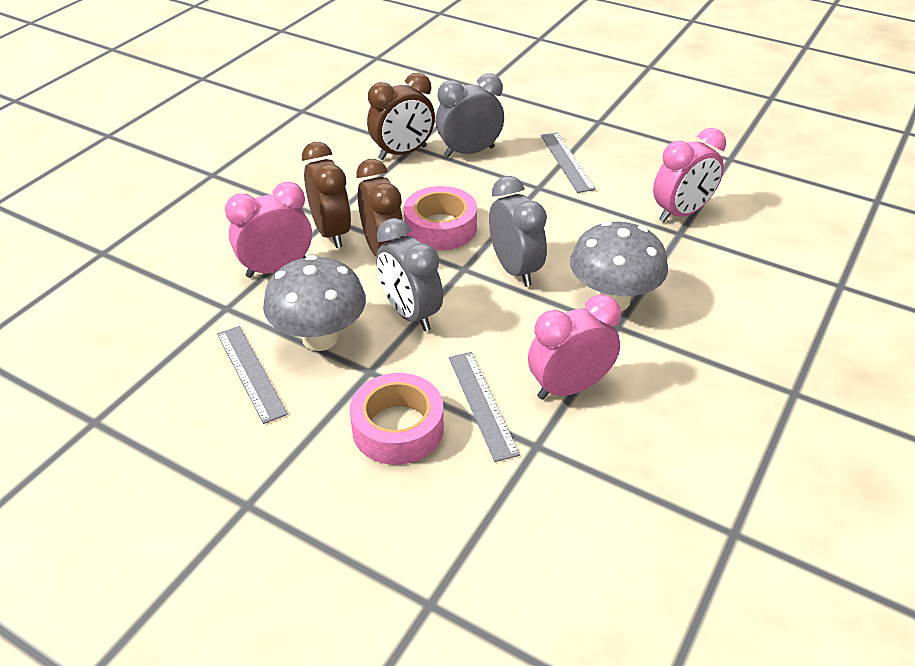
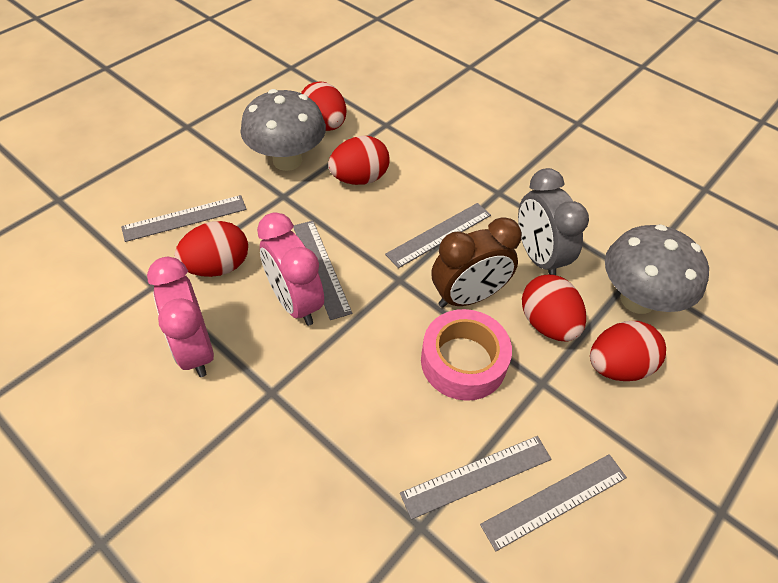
brown clock: [302,142,351,248] [356,159,405,256] [367,73,435,160] = 3 -> [432,217,522,308] = 1
grey clock: [376,218,443,331] [436,73,504,157] [489,176,547,287] = 3 -> [518,168,589,275] = 1
grey ruler: [217,326,288,424] [449,352,520,462] [541,132,596,193] = 3 -> [121,195,247,242] [293,221,352,320] [385,203,491,268] [400,436,551,520] [480,454,627,551] = 5
pink clock: [225,182,312,278] [528,294,621,400] [653,128,726,222] = 3 -> [147,257,214,377] [257,212,324,326] = 2
pink tape: [350,373,444,465] [404,186,477,250] = 2 -> [421,309,512,401] = 1
red egg: none = 0 -> [174,221,248,277] [301,81,347,131] [328,136,389,185] [522,274,586,342] [590,321,666,381] = 5

